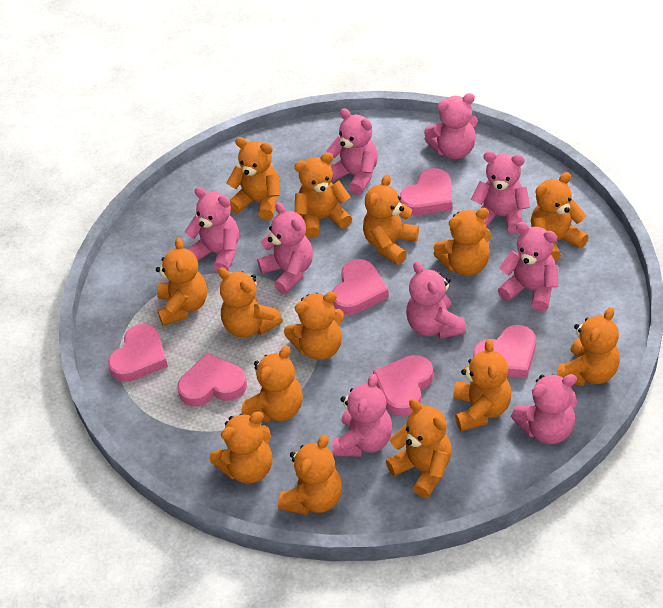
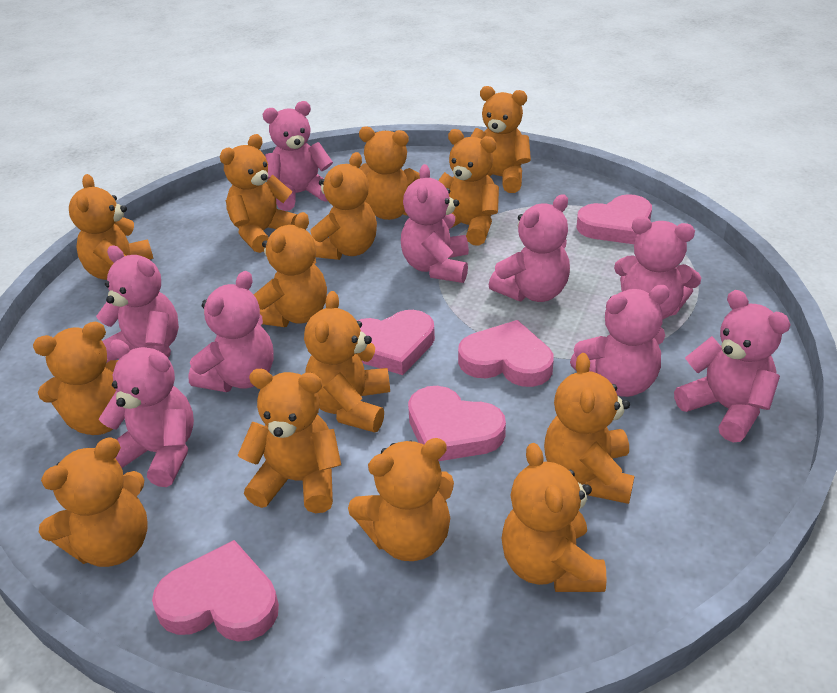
pink heart: [108,324,168,382] [177,353,247,407] [332,259,389,315] [373,355,433,416] [400,168,452,216] [473,325,536,378] = 6 -> [152,540,279,642] [357,310,435,375] [408,386,506,461] [458,320,554,387] [576,194,652,244] = 5

